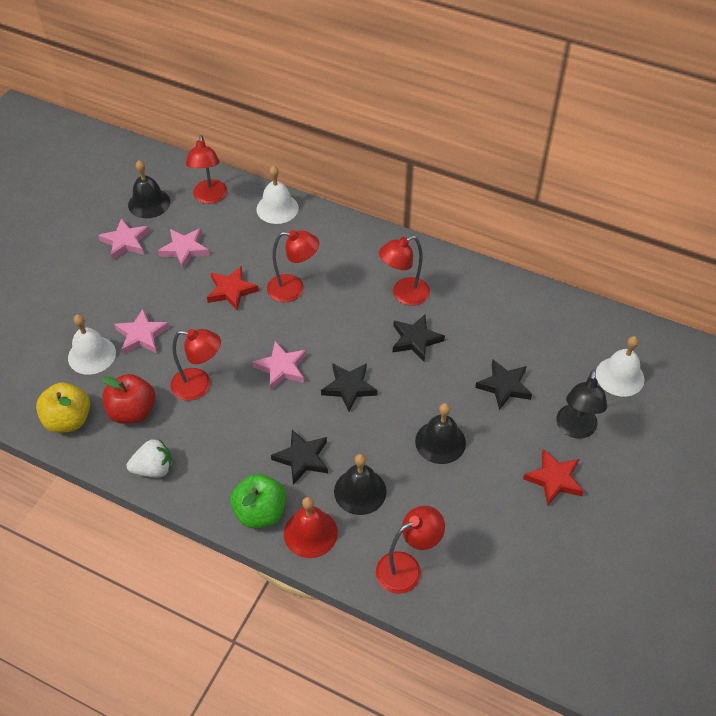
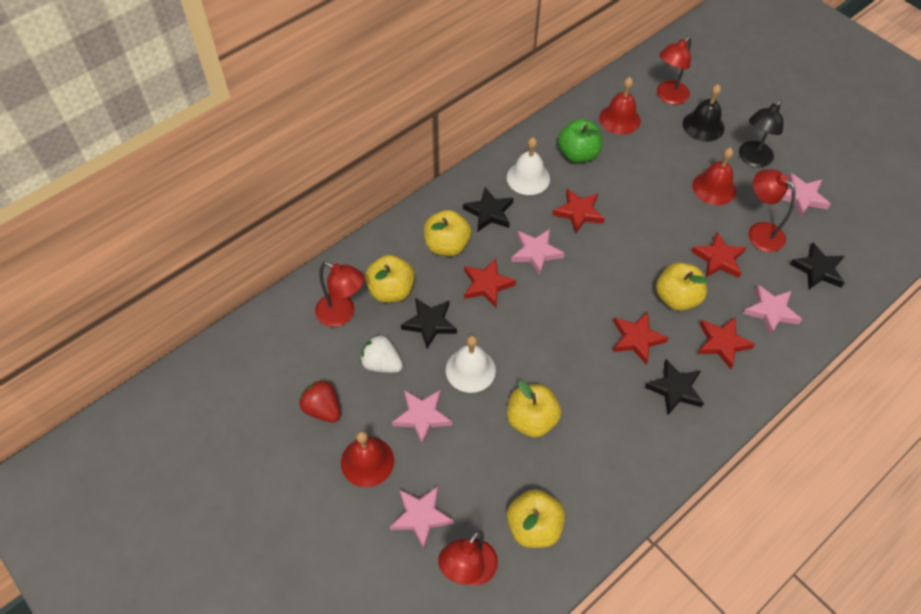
black bell: [128,160,170,218] [334,454,387,515] [415,403,466,464] = 3 -> [683,84,724,142] = 1
pink star: [98,218,150,260] [114,309,170,354] [158,228,209,269] [252,341,307,391] = 4 -> [390,486,454,549] [392,390,452,445] [511,229,565,275] [743,284,802,336] [782,173,830,218] = 5
red apple: [102,374,155,424] = 1 -> none = 0
red bell: [284,497,338,558] = 1 -> [341,431,394,487] [599,77,641,135] [692,148,736,205] = 3
red lamp: [170,329,221,401] [186,135,227,204] [267,230,319,302] [376,506,445,594] [379,236,430,306] = 5 -> [315,261,364,327] [438,530,498,586] [657,36,691,105] [748,169,796,252] = 4
red star: [207,266,259,311] [523,449,584,506] = 2 -> [464,258,516,307] [552,189,605,234] [613,312,668,364] [691,232,746,278] [698,317,755,370] = 5
red strawberry: none = 0 -> [299,379,341,422] = 1
white bell: [68,314,116,375] [256,166,299,224] [596,336,645,397] = 3 -> [446,335,496,393] [507,137,550,195] = 2
yellow apple: [36,383,90,433] = 1 -> [365,255,415,303] [424,210,471,256] [507,381,561,438] [507,489,565,548] [656,262,708,311] = 5

